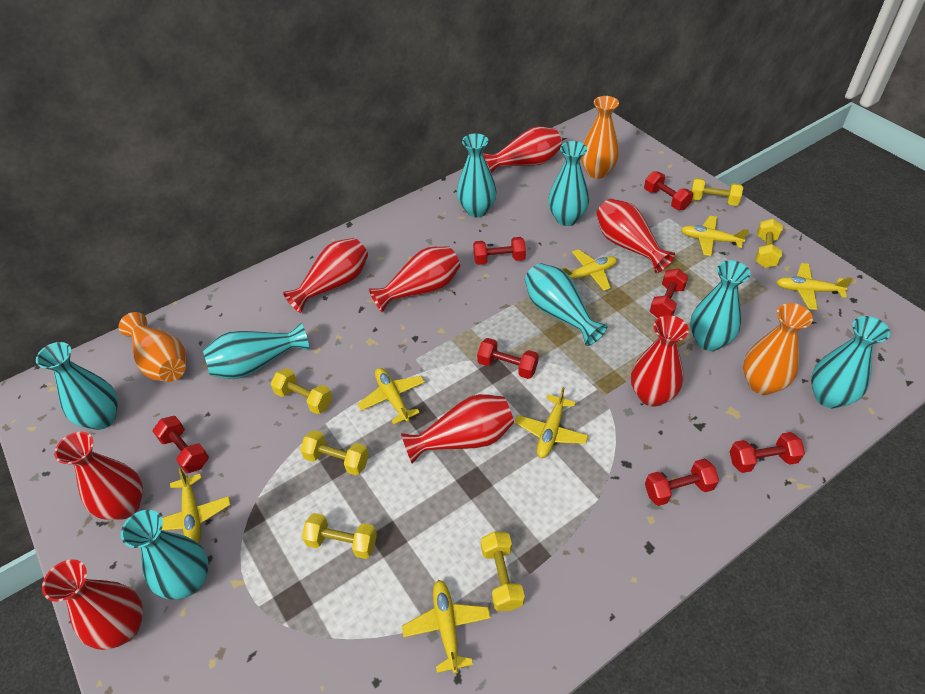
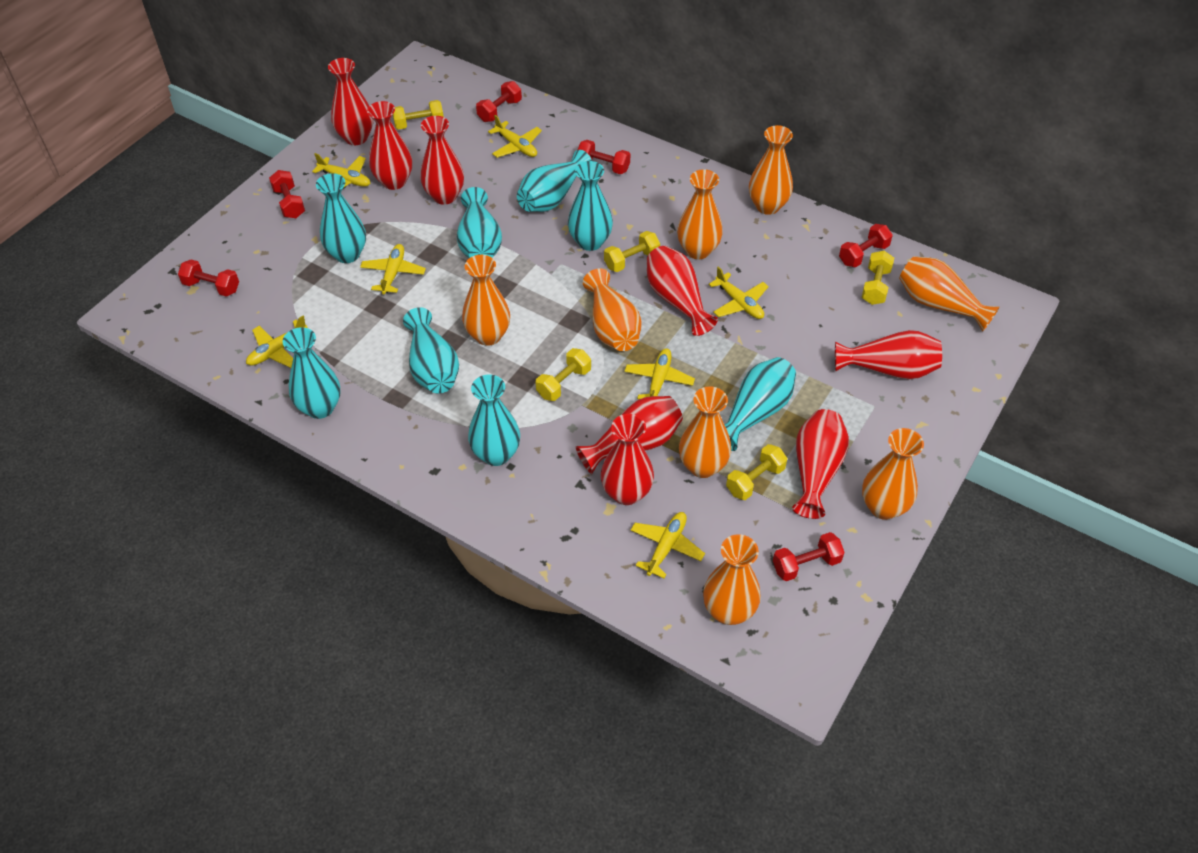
orange vase: [119,312,187,382] [581,96,619,179] [743,303,813,395] = 3 -> [462,255,510,346] [583,269,642,351] [677,169,723,259] [679,386,731,478] [703,534,761,625] [749,125,793,215] [862,428,924,520] [899,256,1000,332] = 8
red dumbbell: [153,416,209,473] [473,237,526,265] [477,338,539,379] [644,171,693,210] [645,459,719,506] [650,269,688,318] [730,432,805,473] = 7 -> [178,259,239,297] [269,170,305,218] [476,81,522,122] [578,140,630,174] [773,532,845,581] [839,224,893,267] = 6
yellow dumbbell: [271,368,332,414] [300,430,369,475] [302,513,377,559] [481,532,525,611] [691,178,743,206] [755,219,783,268] = 6 -> [393,100,444,130] [536,348,591,401] [604,231,660,272] [726,444,787,500] [862,251,894,305] = 5

